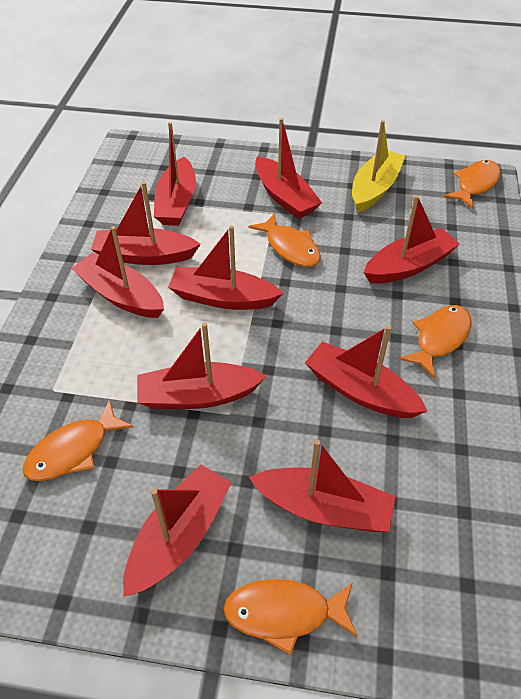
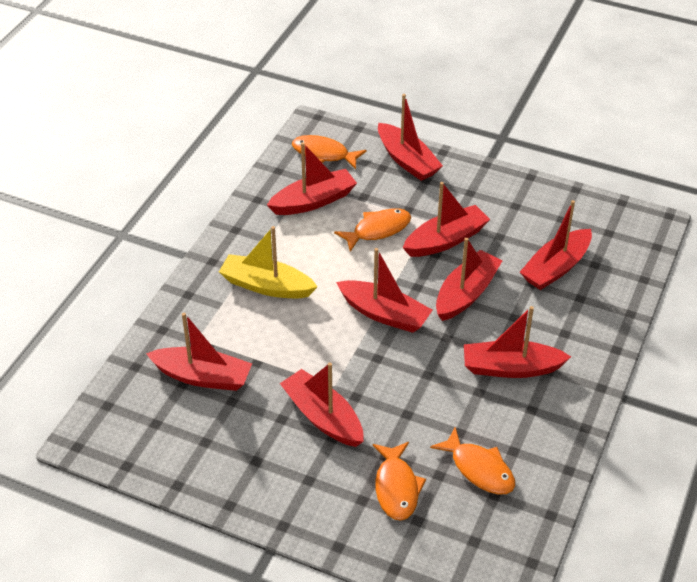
orange fish: [22,400,134,481] [223,579,358,655] [249,213,321,267] [399,305,472,379] [444,160,501,208] = 5 -> [292,135,367,169] [334,208,411,252] [373,442,426,521] [430,427,515,494] = 4
red boat: [71,226,164,318] [91,182,201,265] [123,464,232,597] [137,323,266,409] [154,122,196,226] [168,225,284,310] [249,440,396,532] [255,118,322,219] [305,325,427,418] [364,195,460,283] = 10 -> [146,313,252,391] [267,142,357,215] [280,362,364,447] [336,248,433,333] [378,94,443,181] [403,182,490,257] [436,238,503,321] [464,306,571,378] [520,200,592,290] = 9

